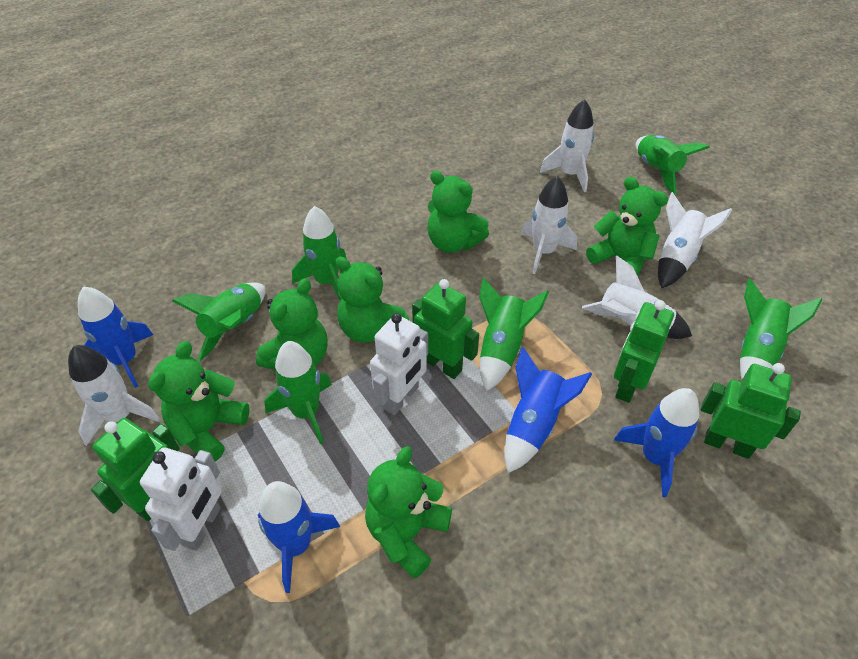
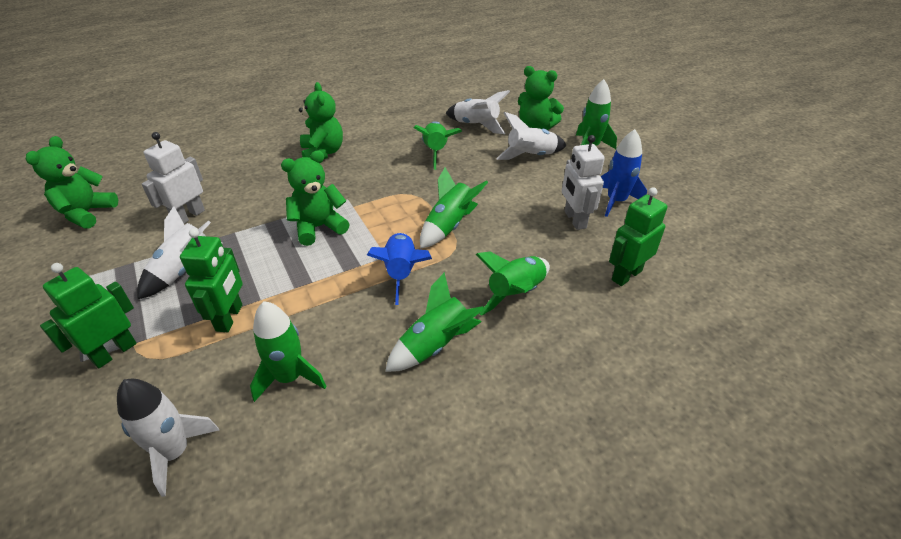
blue rocket: [78,286,153,388] [258,481,340,593] [504,347,592,473] [614,388,699,497] = 4 -> [367,233,432,305] [601,129,647,217] = 2
green robot: [91,418,180,521] [412,279,479,379] [614,300,674,403] [701,363,801,459] = 4 -> [40,263,137,368] [180,228,243,332] [609,187,667,286] = 3
green teddy bear: [148,341,249,462] [256,278,328,370] [336,256,410,343] [365,446,452,578] [427,171,489,253] [586,177,668,276] = 6 -> [26,136,118,229] [281,150,349,246] [299,82,343,159] [518,66,564,130] = 4
white rocket: [68,345,160,446] [521,176,577,274] [540,99,594,192] [582,256,692,339] [658,192,733,288] = 5 -> [117,379,219,497] [137,206,223,299] [446,90,510,134] [496,112,567,160] = 4

